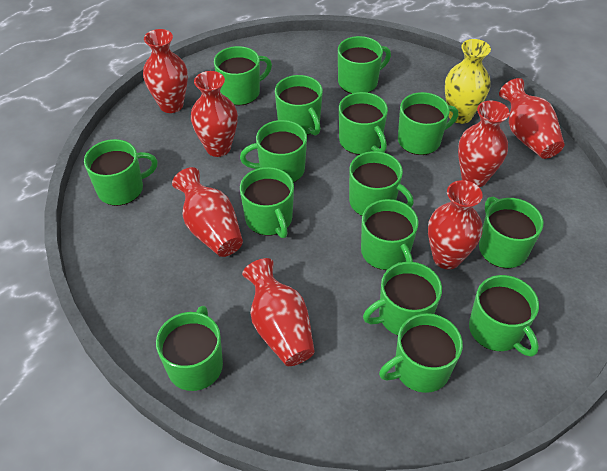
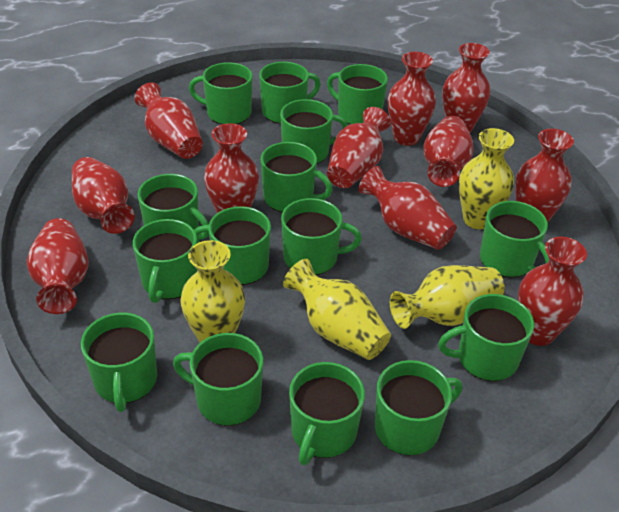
red vase: [143,29,188,113] [172,167,243,257] [191,71,238,157] [242,258,315,366] [428,180,483,269] [458,101,510,187] [499,78,565,159] = 7 -> [27,218,89,314] [72,157,135,234] [135,82,203,159] [204,123,259,213] [327,107,390,188] [358,166,457,250] [388,52,436,146] [423,116,473,187] [442,43,490,133] [515,129,574,223] [518,237,587,346] = 11
yellow vase: [445,39,491,124] = 1 -> [180,240,245,343] [283,259,391,360] [390,265,505,329] [459,128,514,229] = 4

